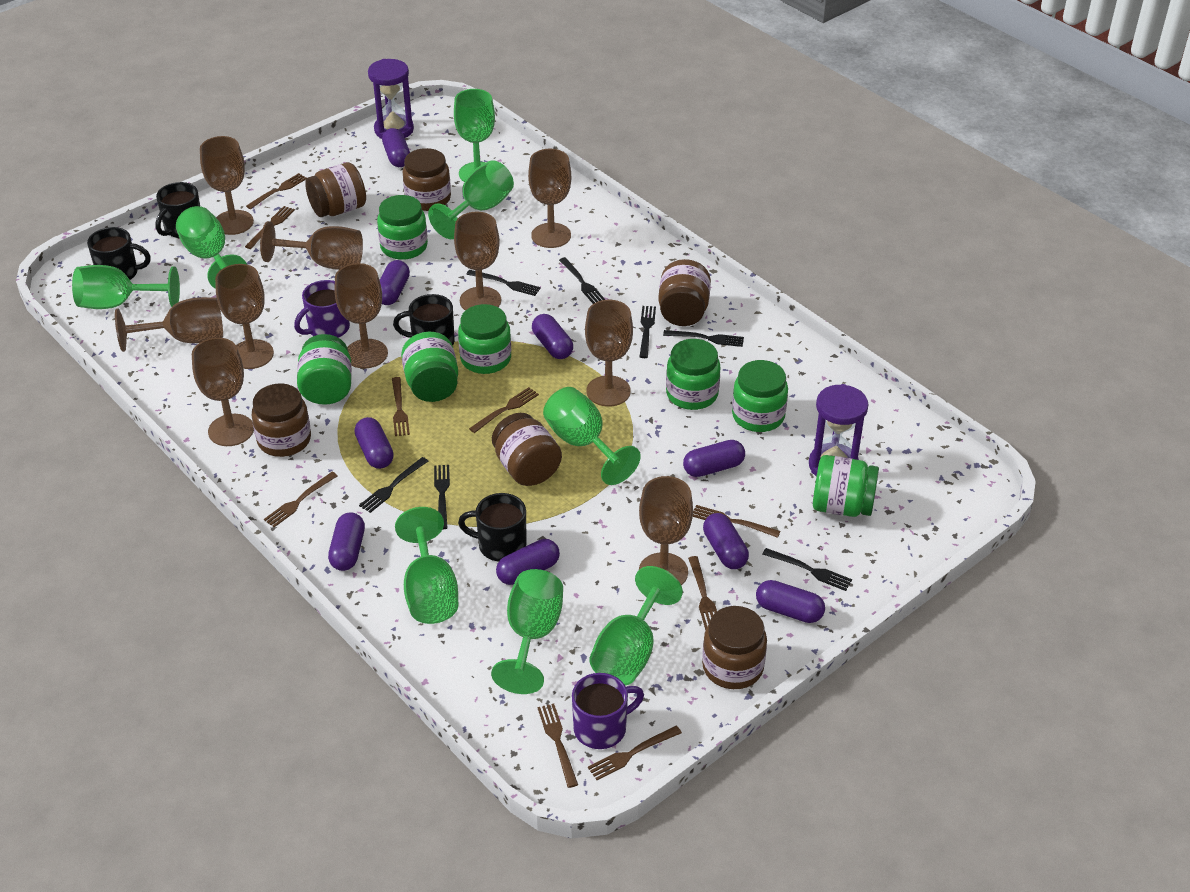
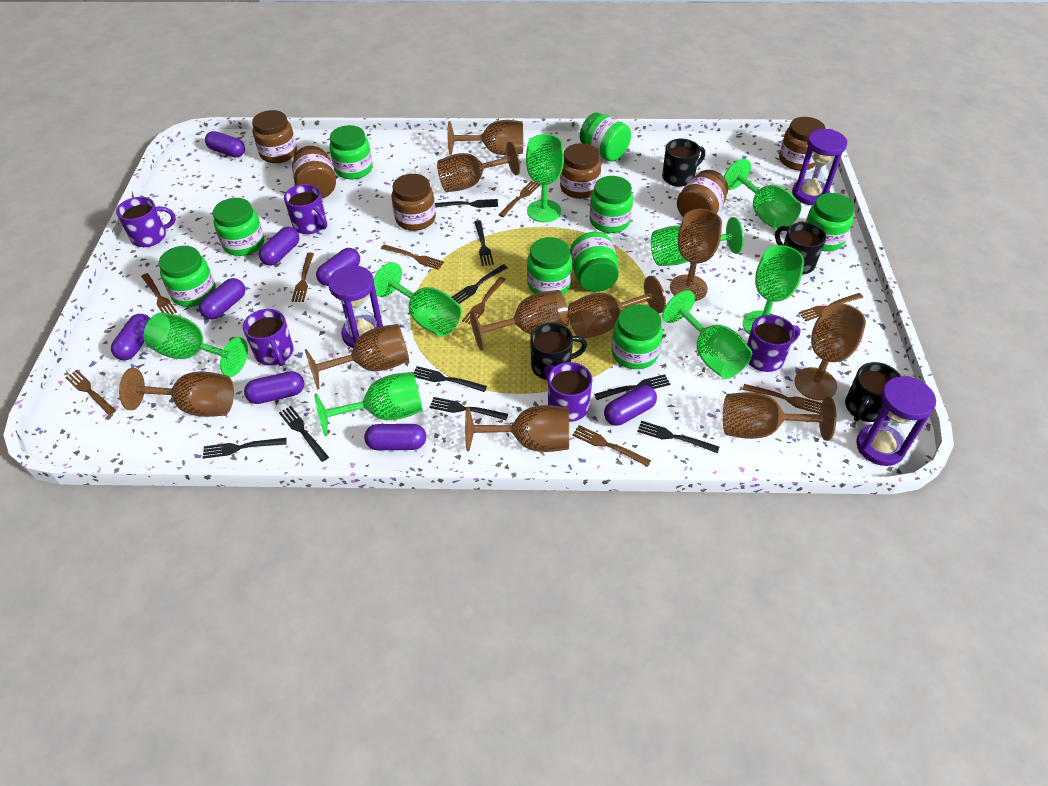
black fork: [359,457,428,513] [434,465,450,530] [466,270,541,296] [559,257,605,304] [639,306,656,358] [663,330,744,347] [762,548,852,591] = 7 -> [203,438,287,459] [279,406,329,462] [413,366,487,392] [430,397,508,420] [435,199,498,208] [451,264,508,304] [474,220,494,266] [594,375,670,400] [637,421,719,453] = 9
green jar: [297,334,352,405] [377,195,428,260] [401,332,458,402] [458,304,511,374] [666,339,721,410] [732,360,788,432] [813,455,879,517] = 7 -> [159,246,216,307] [213,198,264,256] [329,125,373,179] [527,237,572,295] [570,232,619,292] [580,113,631,162] [590,176,633,233] [611,304,663,369] [806,193,855,251] = 9
purple capsule: [328,512,365,571] [354,417,394,469] [380,260,410,305] [382,128,410,167] [496,539,560,585] [532,314,573,359] [683,440,745,477] [703,513,749,569] [756,580,825,623] = 9 -> [111,314,150,360] [199,278,245,320] [205,131,245,157] [244,371,304,404] [259,227,299,266] [316,248,360,286] [364,424,426,450] [604,385,657,426] = 8
purple hourglass: [368,59,414,139] [809,384,868,476] = 2 -> [328,266,383,348] [792,129,847,205] [856,376,936,466] = 3
purple mug: [294,280,350,338] [572,673,644,749] = 2 -> [116,197,176,247] [243,309,294,366] [284,184,327,234] [544,362,593,422] [747,315,800,372] = 5

